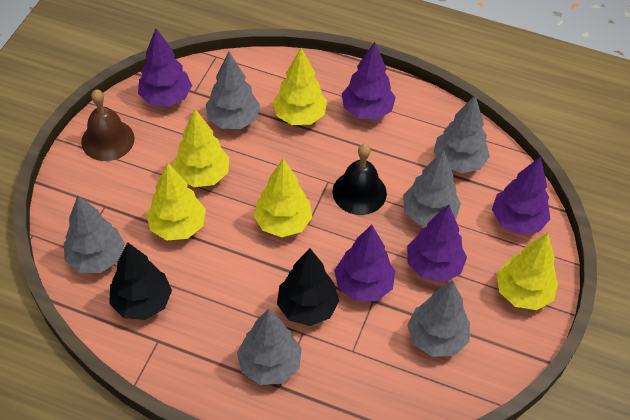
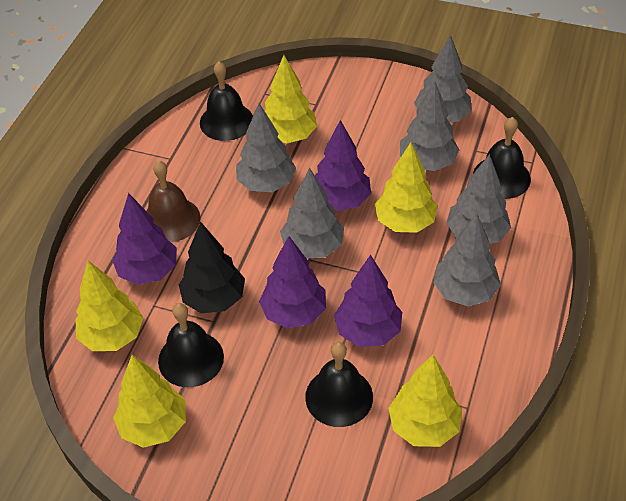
black bell: [333,144,387,215] = 1 -> [158,303,224,387] [200,61,253,141] [305,342,373,427] [473,117,531,199] = 4
black tree: [109,242,172,320] [277,248,339,326] = 2 -> [179,222,245,313] = 1
purple tree: [138,28,192,107] [334,225,395,301] [342,42,396,120] [407,205,467,282] [492,157,550,235] = 5 -> [112,193,177,285] [259,236,326,328] [315,120,371,211] [334,255,402,347] = 4

